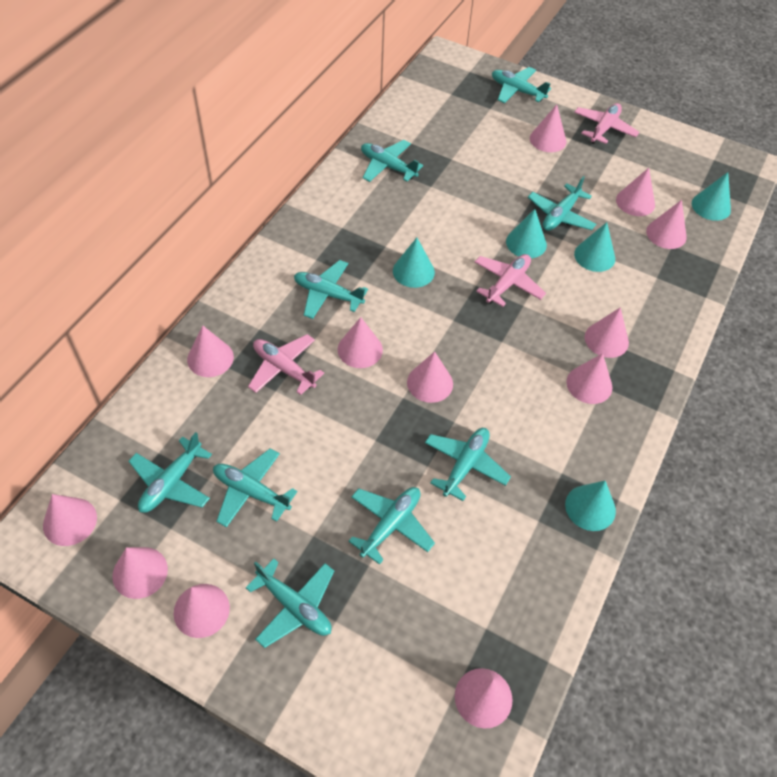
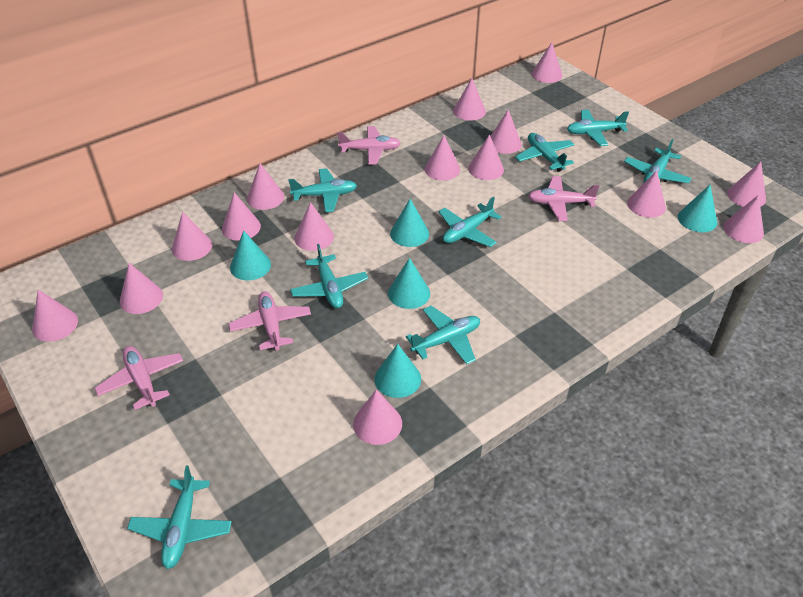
pink cone: [43,494,97,546] [112,547,168,599] [174,584,230,638] [187,326,234,377] [338,317,383,368] [407,351,453,403] [455,668,513,728] [530,104,566,152] [566,353,612,404] [585,307,629,358] [616,168,655,216] [646,200,687,249] = 12 -> [32,290,78,342] [120,263,163,314] [172,212,212,261] [222,192,261,241] [247,163,284,210] [295,202,334,251] [353,389,402,445] [425,135,460,180] [453,78,486,121] [468,134,504,180] [491,109,522,154] [532,42,562,83] [627,170,666,218] [723,195,764,243] [727,162,766,207] = 15
pink plane: [248,334,324,395] [475,254,546,307] [574,103,639,144] = 3 -> [95,346,183,410] [228,291,311,351] [337,126,401,165] [528,176,599,221] = 4
turquoise plane: [129,432,212,513] [213,448,298,527] [246,559,334,648] [294,260,368,319] [349,487,435,565] [361,140,423,182] [425,428,511,501] [492,67,551,103] [528,176,596,231] = 9 -> [127,466,232,569] [288,168,357,212] [290,244,368,309] [406,306,480,364] [438,197,501,247] [515,133,575,172] [567,110,629,146] [624,139,692,183] = 8

